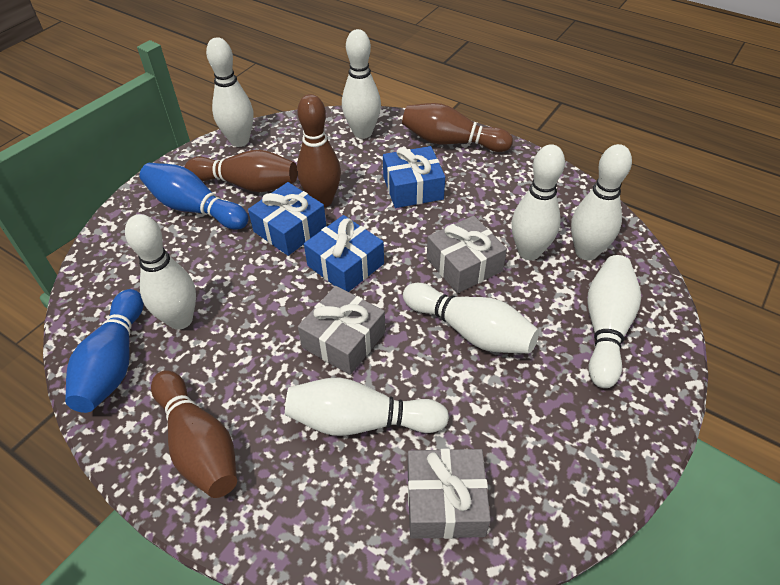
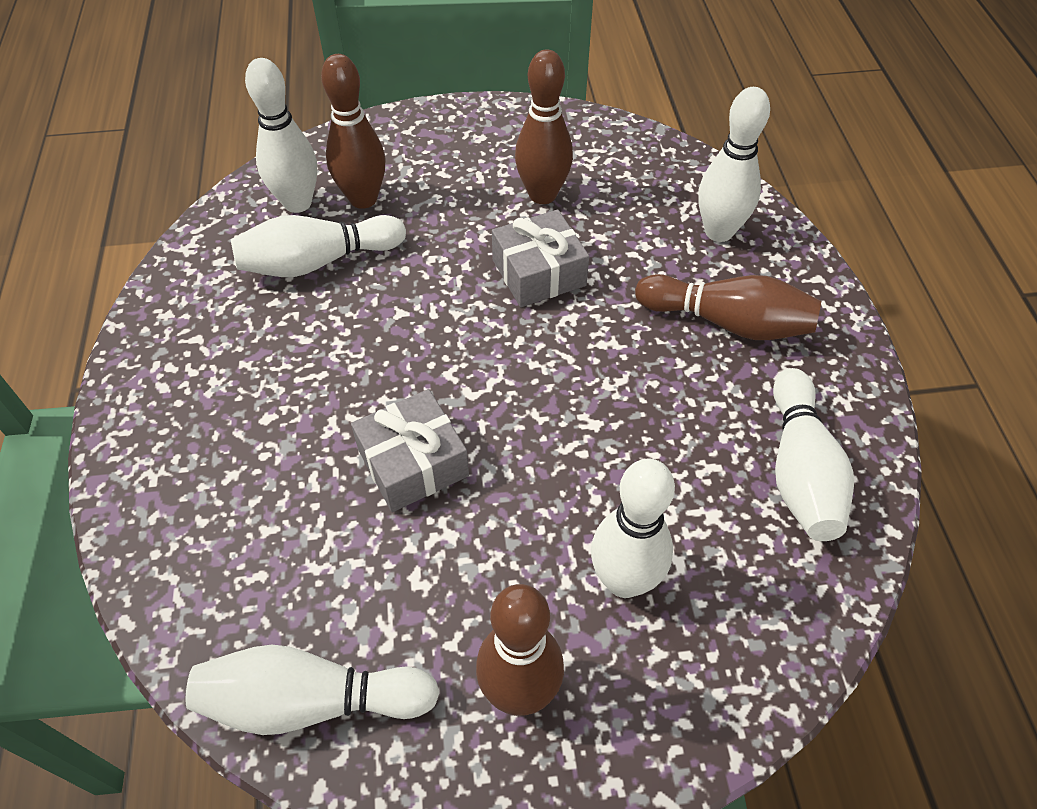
blue bowling pin: [65,289,144,413] [140,163,249,230] = 2 -> none = 0
blue gift: [248,182,327,256] [304,215,384,292] [383,146,445,208] = 3 -> none = 0
grey gift: [298,286,385,375] [408,449,491,539] [427,216,507,293] = 3 -> [351,389,469,512] [492,210,589,307] = 2
white bowling pin: [125,214,196,330] [206,37,253,147] [285,377,449,436] [342,29,381,139] [403,283,539,354] [511,144,565,260] [571,144,632,260] [587,255,641,388] = 8 -> [186,645,439,735] [231,215,406,277] [245,58,317,213] [591,458,675,598] [698,87,770,242] [773,368,854,541] = 6

